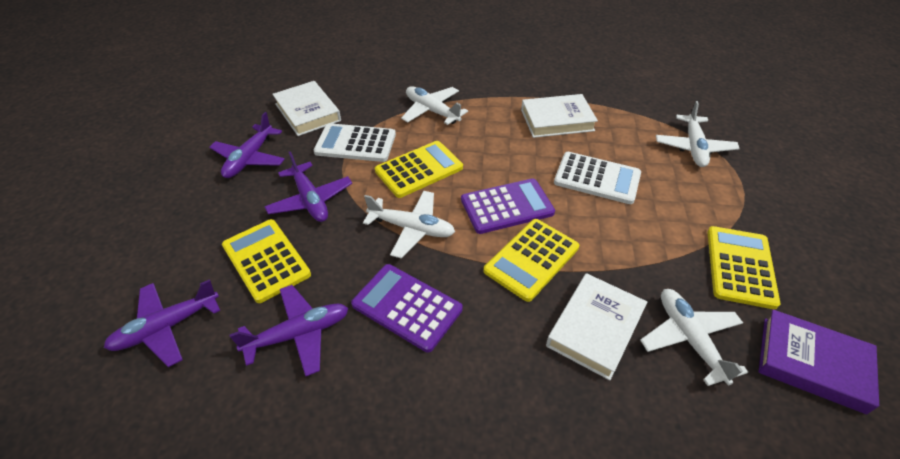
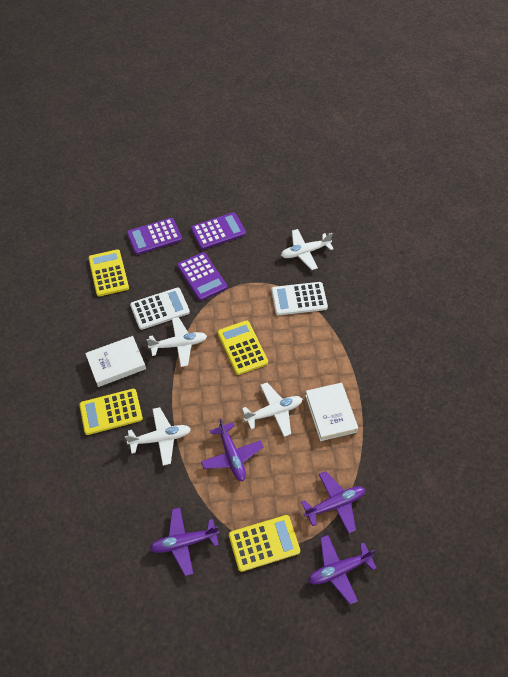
purple book: [759,309,879,414] = 1 -> none = 0
purple calculator: [351,264,463,353] [461,178,555,234] = 2 -> [127,218,182,255] [177,252,227,301] [191,212,246,250] = 3
white book: [272,81,341,136] [521,94,598,138] [546,273,647,380] = 3 -> [85,336,146,387] [305,383,358,441] = 2

